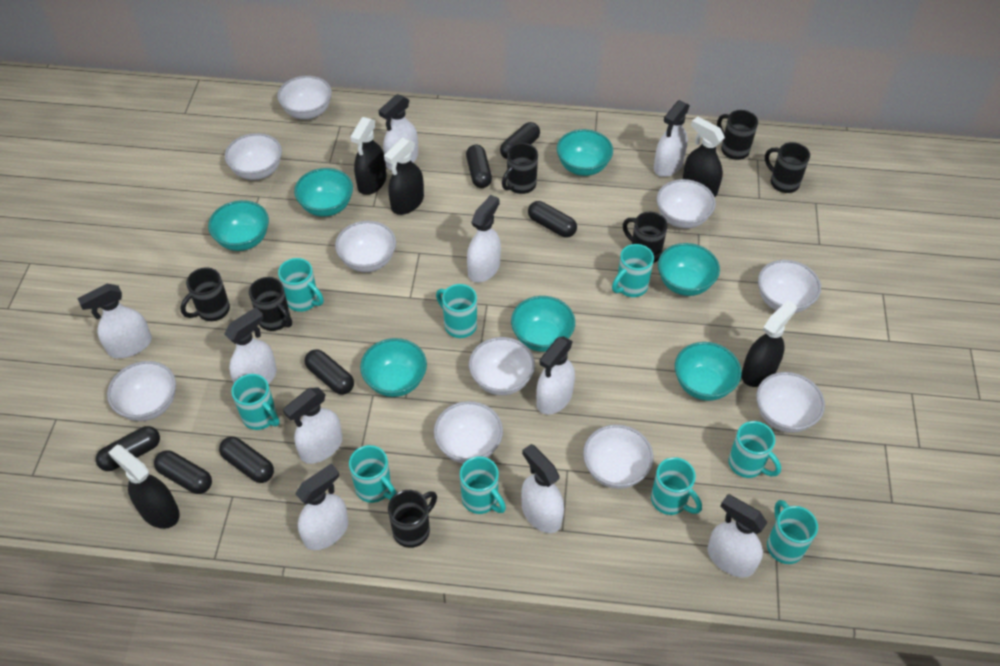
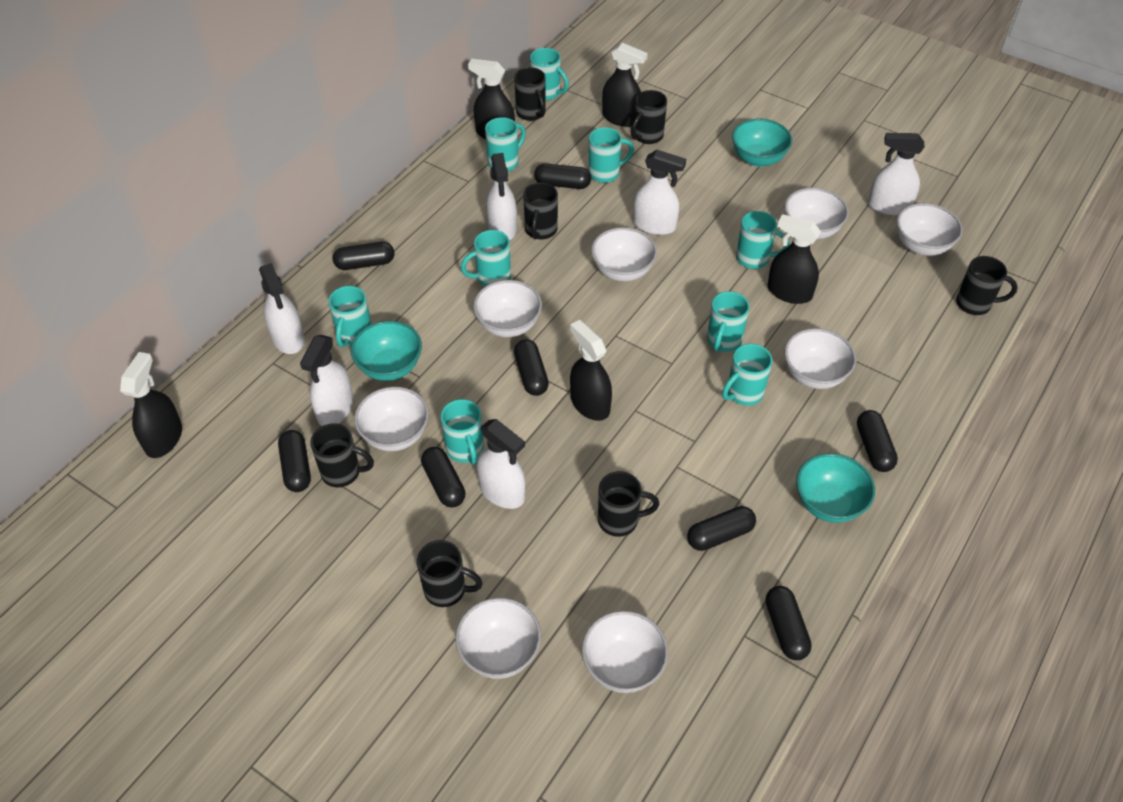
black capsule: [96,426,160,471] [154,450,212,494] [219,437,274,483] [305,349,354,395] [466,145,492,188] [500,122,540,159] [528,201,577,237] = 7 -> [278,430,311,492] [333,242,394,270] [421,447,466,507] [514,339,549,396] [534,164,591,189] [687,506,756,551] [766,586,812,660] [857,410,898,472] = 8
turquoise bowl: [208,200,269,251] [294,168,353,217] [360,338,427,397] [511,296,575,352] [557,129,613,176] [658,243,720,296] [675,342,742,401] = 7 -> [351,321,422,381] [732,119,792,167] [796,453,875,523] = 3
white bowl: [107,361,176,421] [225,133,282,180] [277,76,332,120] [335,221,396,272] [434,401,503,464] [469,337,535,396] [583,424,654,489] [657,179,716,229] [756,372,825,433] [758,260,821,313] = 10 -> [354,387,429,451] [455,598,541,679] [473,280,542,337] [582,611,668,693] [591,227,657,281] [784,188,849,239] [784,328,856,389] [897,203,963,256] = 8
white spray bottle: [77,284,152,358] [224,307,277,384] [283,388,343,464] [295,464,349,550] [379,94,418,170] [467,195,501,283] [521,444,564,533] [536,336,575,415] [654,100,690,177] [708,494,767,578] = 10 -> [259,263,304,354] [300,335,353,426] [477,419,525,509] [486,153,517,240] [633,150,686,235] [868,133,924,215] = 6

